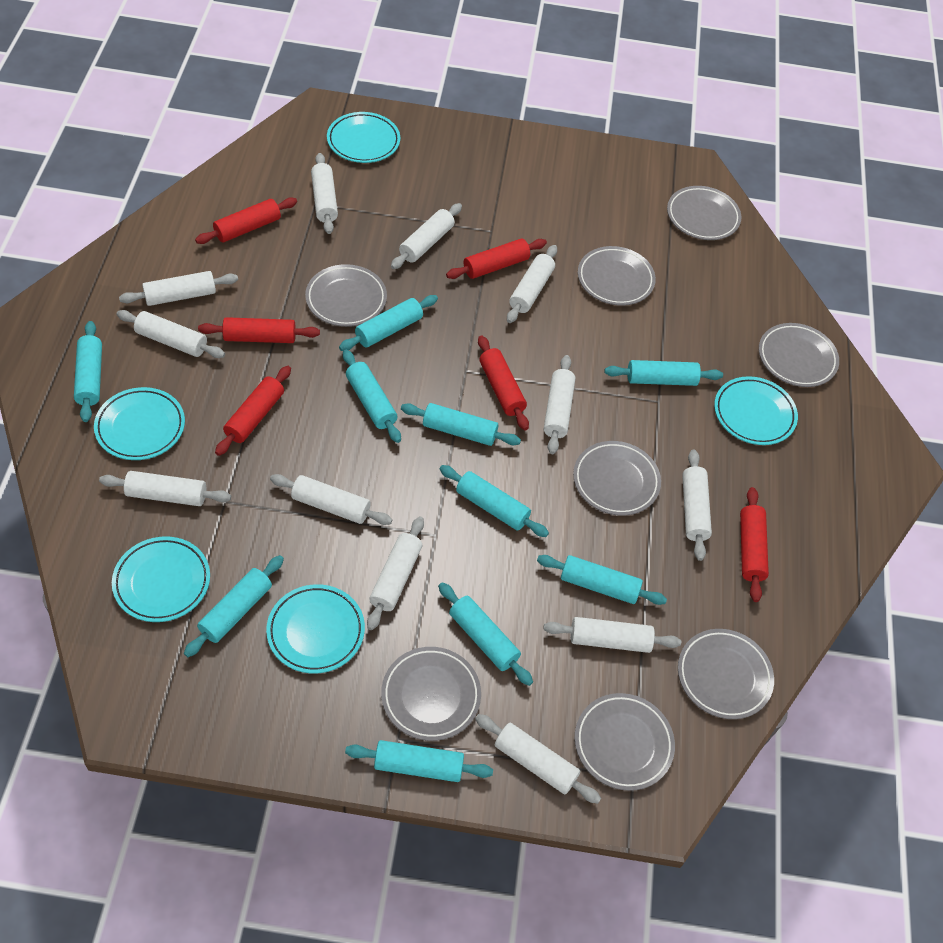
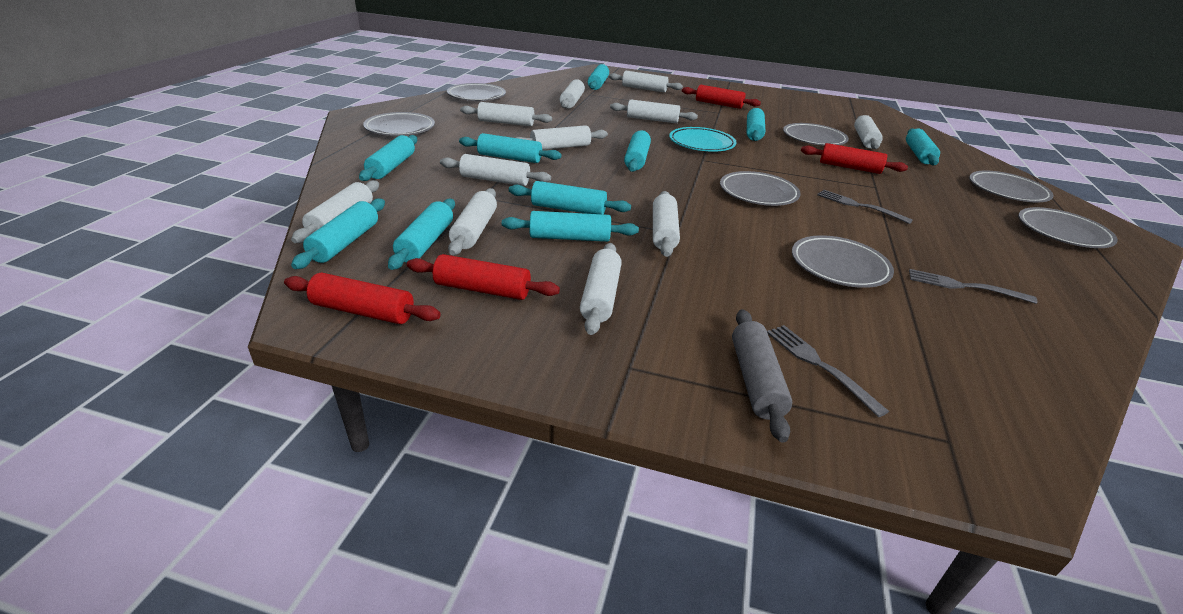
grey fork: none = 0 -> [767,325,889,417] [817,190,913,224] [909,269,1037,304] = 3
grey plate: [305,264,387,327] [381,647,481,741] [573,441,661,516] [575,693,675,791] [578,246,656,306] [667,186,741,240] [678,629,774,719] [759,323,839,387] = 8 -> [363,112,435,136] [447,83,506,101] [720,171,801,206] [783,123,849,146] [792,235,894,288] [969,171,1053,202] [1018,207,1118,248] = 7
grey rolling pin: none = 0 -> [732,309,792,443] = 1
red rolling pin: [195,198,297,244] [198,317,320,343] [215,366,291,456] [446,239,547,279] [478,335,529,430] [740,487,769,602] = 6 -> [284,272,441,324] [407,254,560,300] [682,85,761,109] [801,143,908,174] = 4
turquoise plate: [94,387,185,460] [112,536,210,622] [266,584,365,673] [327,112,400,163] [714,376,798,445] = 5 -> [669,127,737,152] = 1
white rolling pin: [99,471,231,506] [116,310,225,358] [119,271,238,306] [270,474,393,525] [311,153,338,234] [367,517,424,630] [391,203,462,269] [475,714,601,804] [507,245,557,323] [543,617,681,653] [544,355,575,454] [682,449,712,561] = 12 -> [291,180,379,243] [440,154,551,186] [448,188,497,255] [460,102,552,126] [516,125,608,150] [560,79,585,108] [580,243,622,335] [609,71,683,92] [610,100,698,123] [653,191,680,257] [854,115,883,149] = 11

